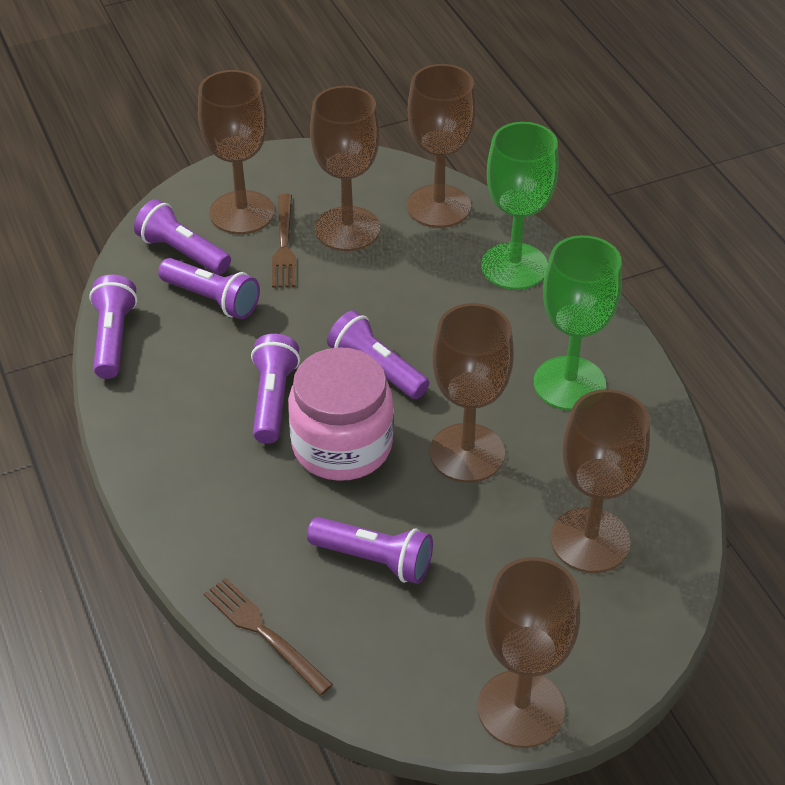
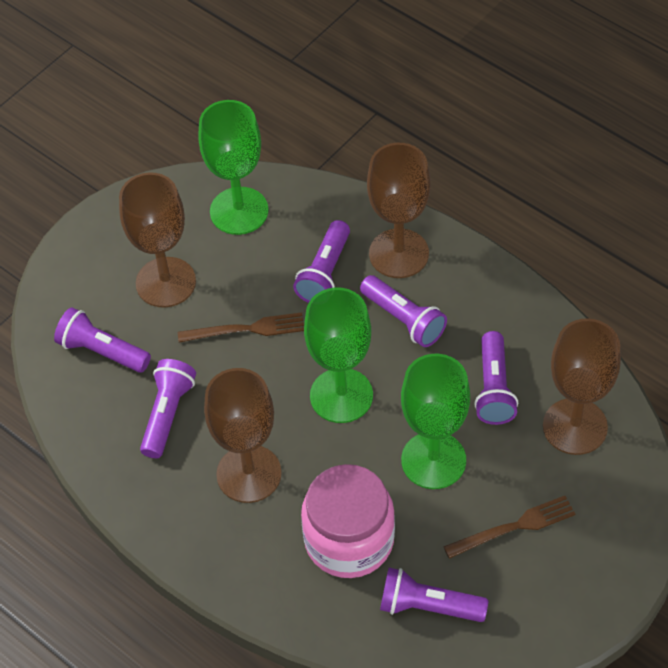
brown goblet: [198,70,274,234] [310,86,380,251] [407,64,476,228] [430,303,514,483] [478,557,580,748] [551,389,650,573] = 6 -> [119,173,196,307] [204,368,282,503] [367,143,430,278] [543,318,621,455] = 4
green goblet: [481,122,559,290] [534,235,622,411] = 2 -> [198,100,269,235] [304,287,373,423] [401,354,470,489] = 3

